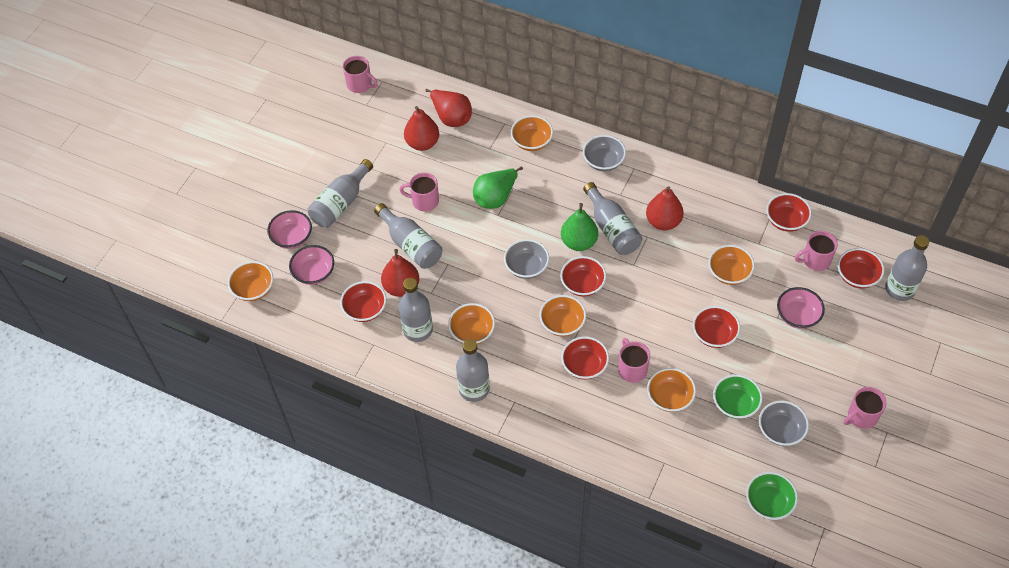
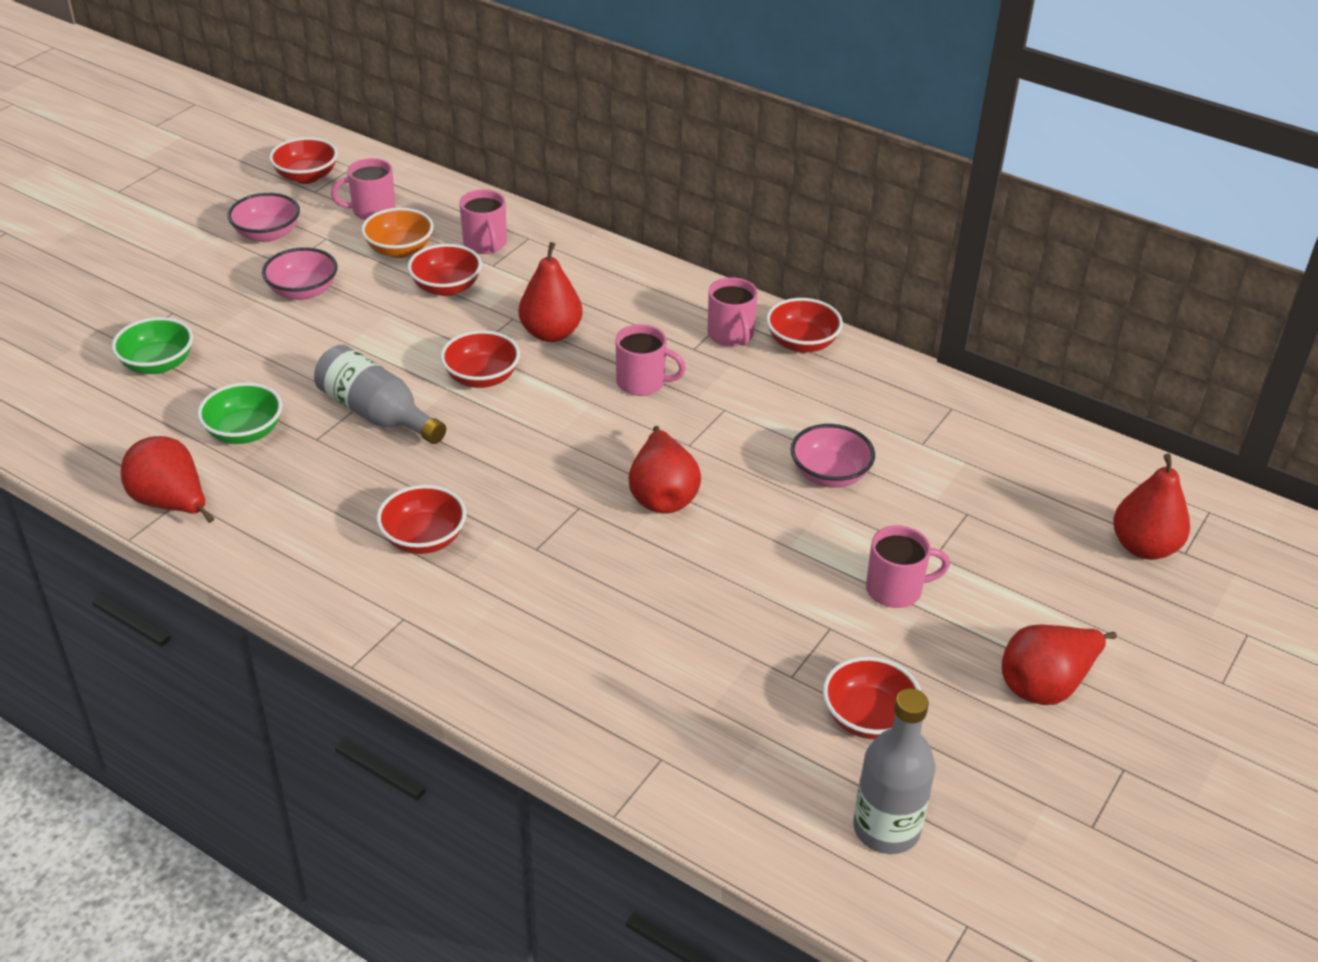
green pear: [473,167,523,209] [561,203,598,251] = 2 -> none = 0
grey bottle: [308,159,373,228] [374,203,442,269] [398,278,433,342] [456,339,490,402] [583,182,642,255] [885,235,929,301] = 6 -> [314,345,446,444] [853,688,935,854] = 2
grey bowl: [504,239,549,279] [583,135,626,171] [759,401,809,446] = 3 -> none = 0
orange bowl: [228,261,273,301] [448,303,495,344] [511,115,553,151] [539,295,586,337] [647,368,696,412] [708,245,755,285] = 6 -> [361,208,434,258] = 1
red pear: [381,249,419,297] [404,106,439,151] [425,89,472,127] [646,186,684,230] = 4 -> [121,436,214,523] [519,242,582,342] [629,426,701,514] [1002,625,1117,705] [1113,453,1190,560] = 5

